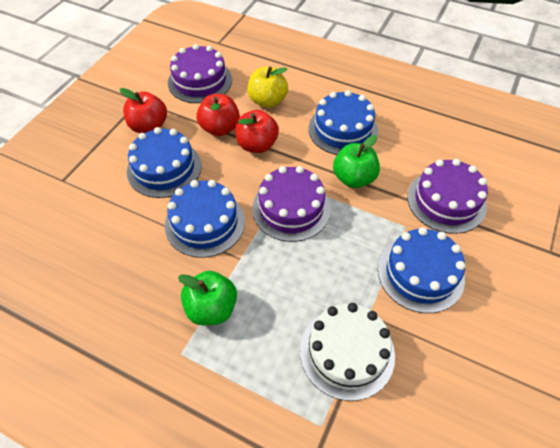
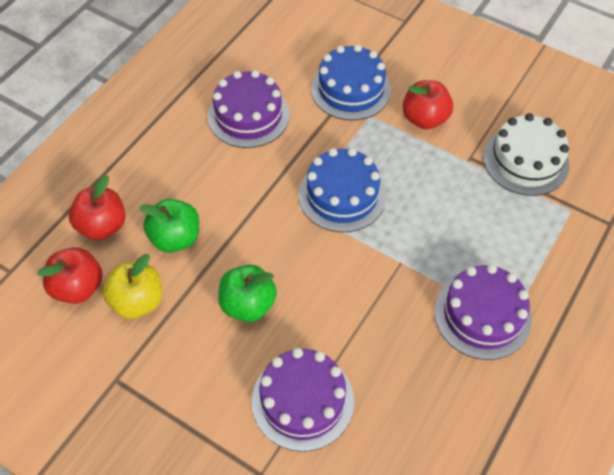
blue cake: [127,127,202,198] [165,180,245,258] [308,90,378,155] [378,227,466,313] = 4 -> [299,148,386,232] [311,44,391,120] = 2

